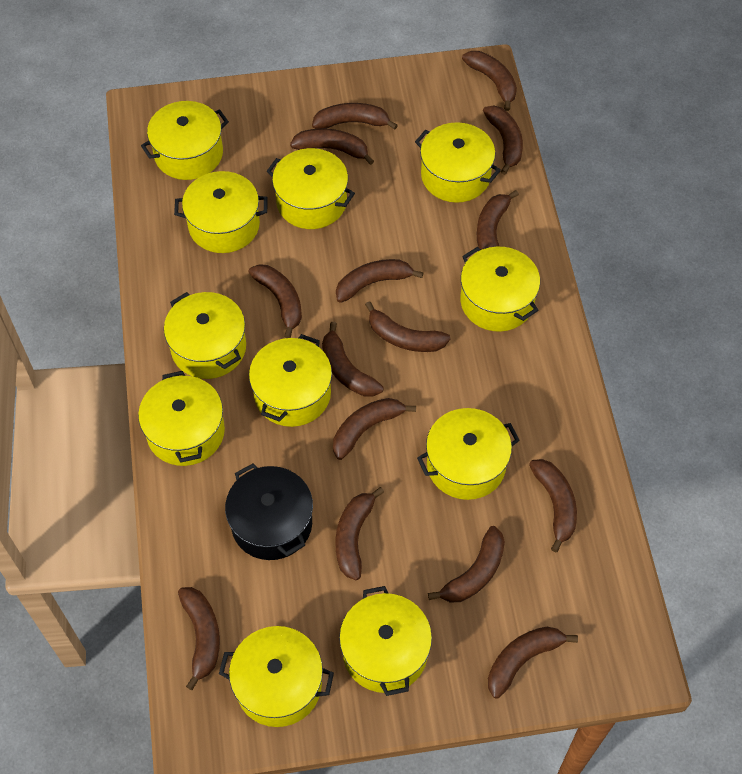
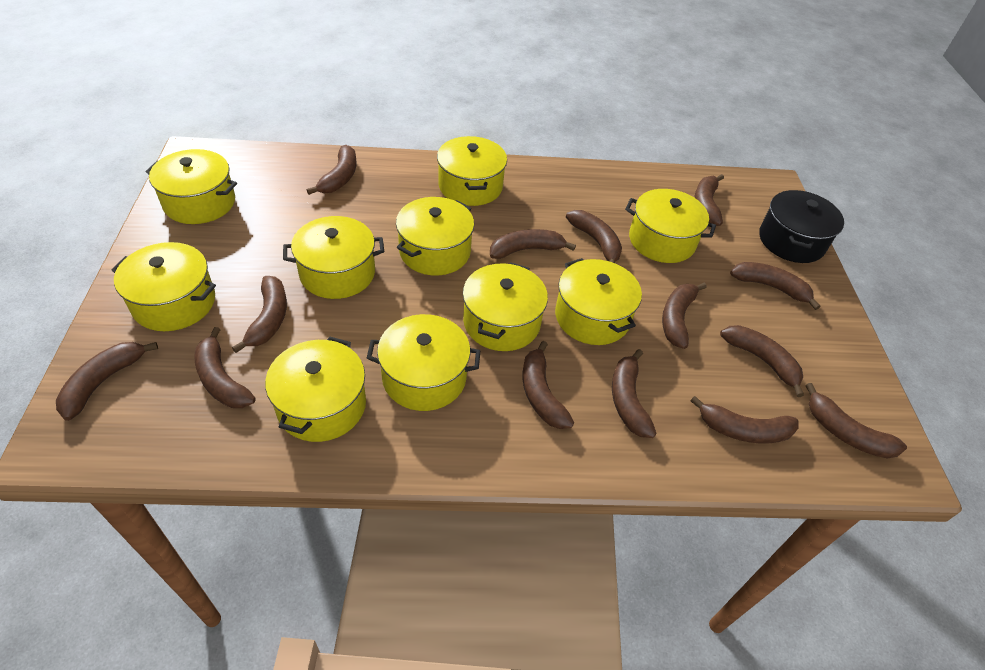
brown banana: [178,587,220,690] [249,264,302,338] [290,129,374,165] [312,103,398,130] [322,322,384,396] [333,398,416,460] [335,487,384,580] [336,259,423,303] [365,301,451,352] [428,526,505,602] [462,51,517,111] [477,190,519,250] [483,106,523,175] [488,627,578,699] [529,459,577,553] = 15 -> [56,342,158,421] [194,327,255,408] [232,276,287,353] [307,145,356,195] [490,229,576,259] [522,341,574,429] [566,210,622,263] [612,349,656,438] [662,283,707,349] [690,396,799,444] [694,174,724,226] [720,325,804,397] [730,262,821,310] [806,383,907,459] = 14
yellow pot: [138,371,225,466] [141,101,229,180] [164,292,246,379] [174,171,268,253] [219,626,334,727] [249,334,332,427] [267,148,355,229] [339,586,432,696] [415,122,501,203] [417,408,520,500] [460,247,540,332] = 11 -> [111,242,216,331] [146,149,237,224] [265,337,366,442] [283,216,384,299] [367,314,480,411] [396,197,474,275] [437,136,507,206] [463,263,548,351] [555,258,642,345] [625,189,716,263] = 10

